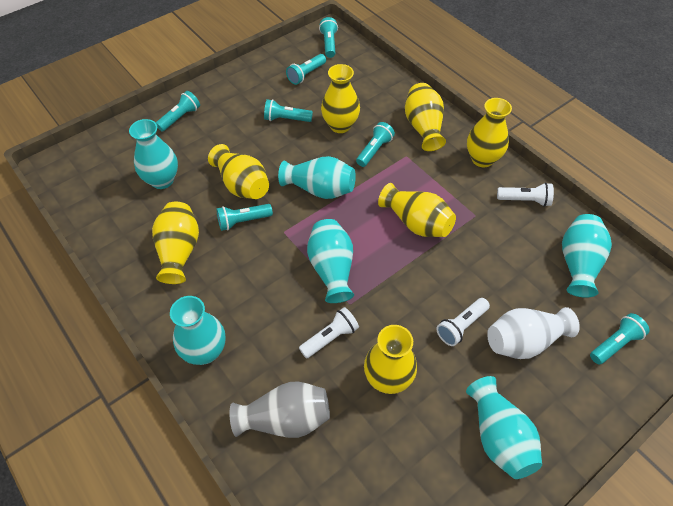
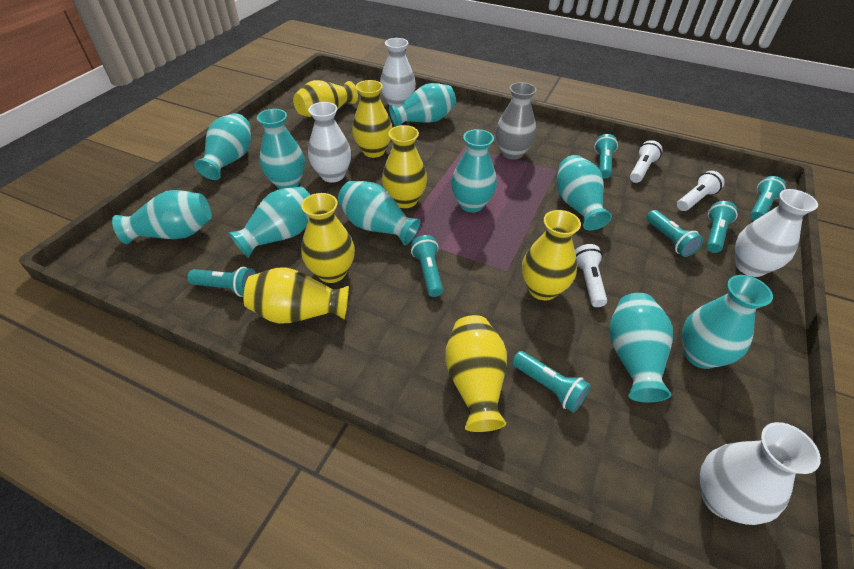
turquoise vase: [129,119,178,189] [170,296,226,365] [278,156,356,199] [307,219,354,303] [466,376,542,479] [562,214,612,298] = 6 -> [112,190,212,244] [194,113,251,180] [229,187,310,258] [257,109,305,189] [338,181,420,245] [389,83,456,127] [451,129,497,213] [556,155,612,230] [609,293,673,402] [682,275,773,369] = 10
white vase: [487,307,580,359] = 1 -> [308,102,351,183] [380,38,416,106] [700,422,821,525] [735,189,818,277] = 4

